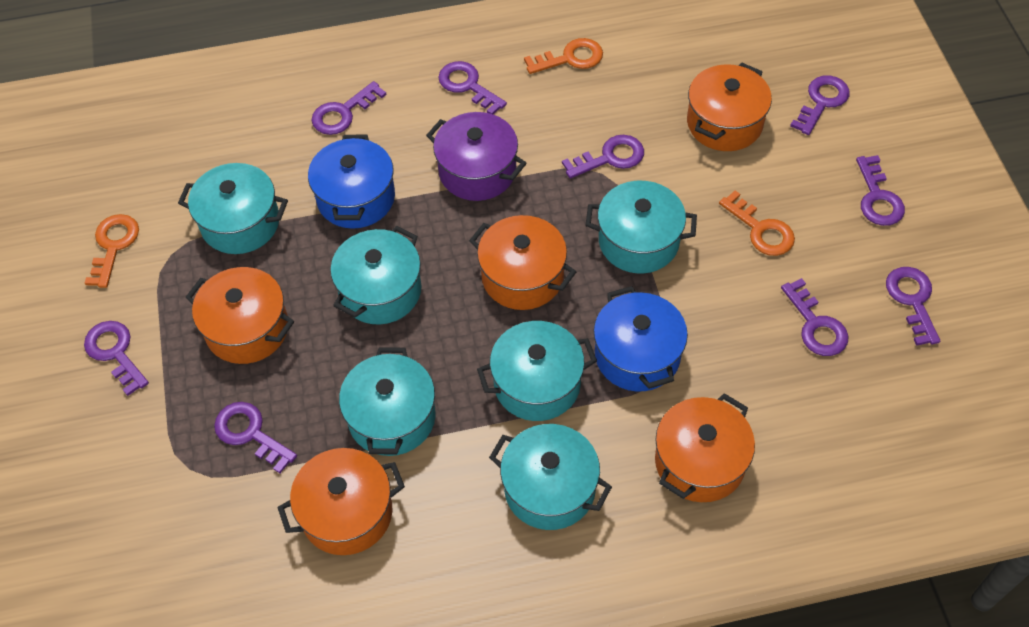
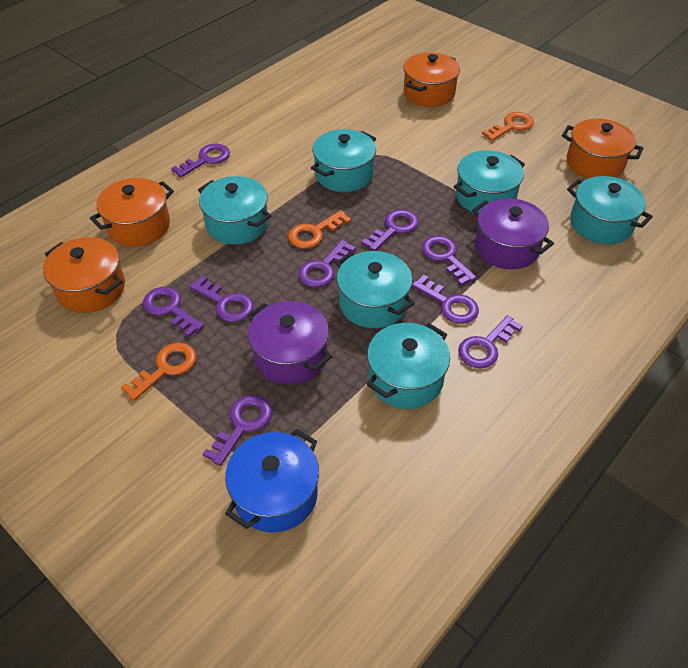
blue pot: [308,135,395,229] [594,286,688,392] = 2 -> [225,429,319,533] = 1
orange pot: [185,267,294,364] [277,448,405,555] [469,215,576,310] [655,393,755,502] [687,62,772,151] = 5 -> [43,237,125,313] [90,178,174,247] [404,52,460,107] [562,119,644,179] = 4
purple pot: [426,112,527,201] = 1 -> [247,301,332,384] [472,198,554,269] = 2

